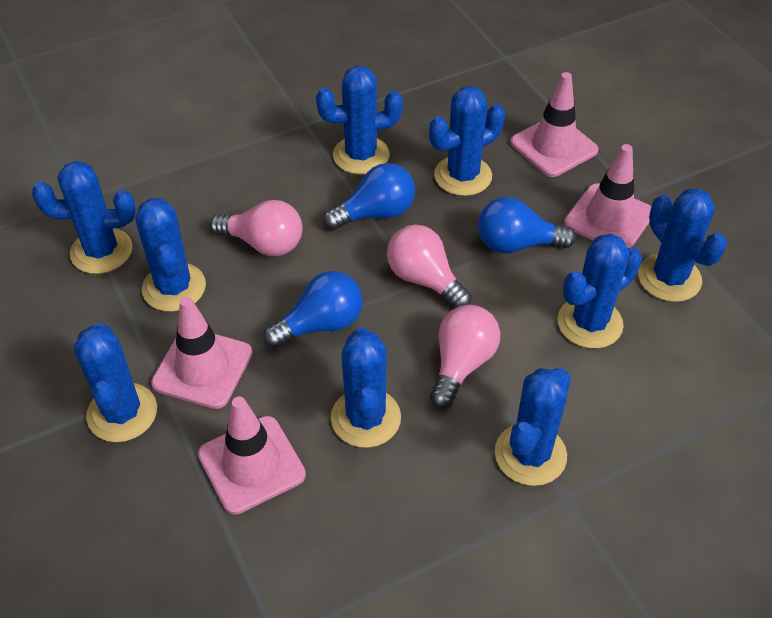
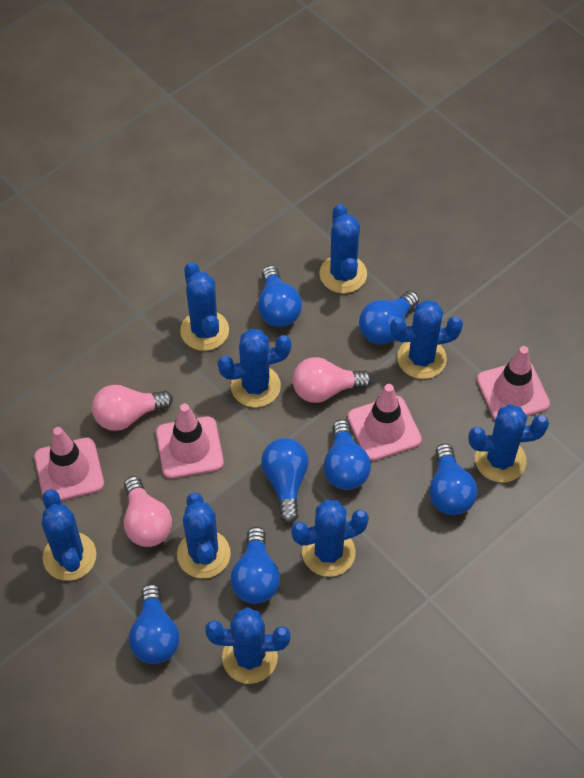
blue light bulb: [263,271,363,348] [323,163,415,230] [478,197,576,253] = 3 -> [129,584,180,664] [231,527,280,604] [258,265,302,327] [261,438,309,523] [323,419,371,490] [359,291,419,345] [429,443,478,515] = 7

